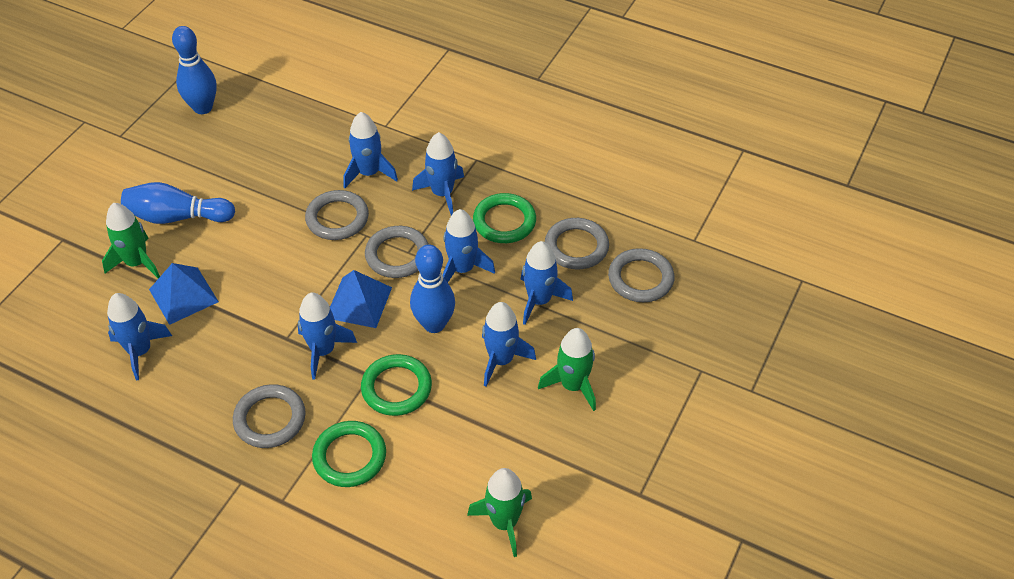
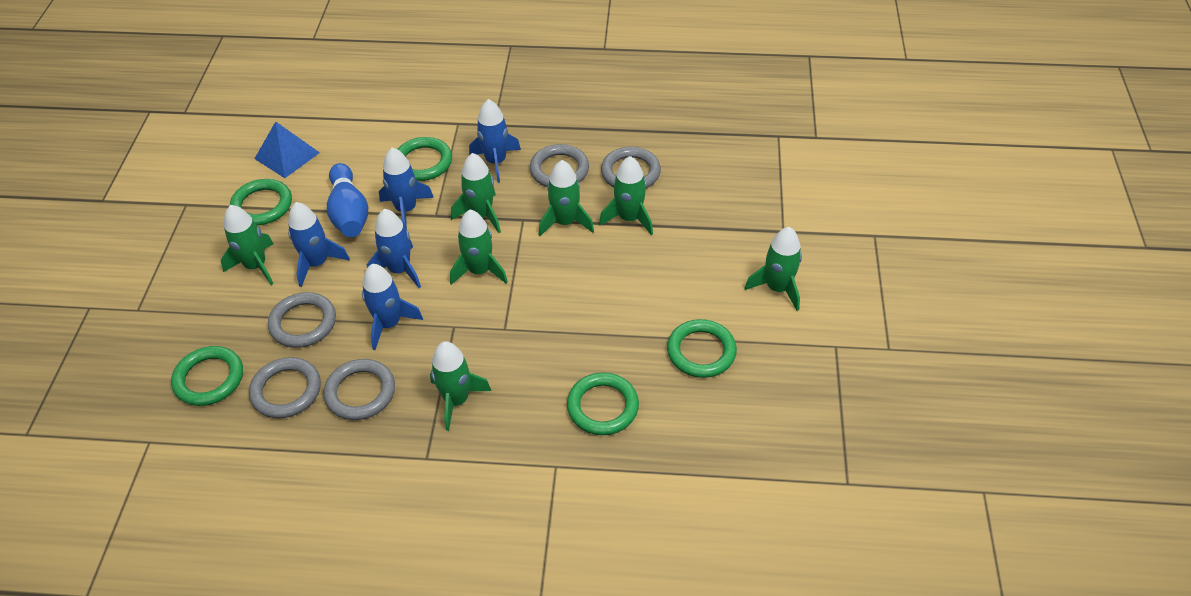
blue bowling pin: [121,182,235,224] [172,26,217,114] [410,245,455,333] = 3 -> [327,163,368,237] = 1
blue pyramid: [149,263,219,325] [330,270,392,328] = 2 -> [254,121,320,178] = 1
blue rocket: [107,293,172,380] [298,293,357,380] [343,112,398,188] [412,132,464,215] [442,209,495,283] [482,302,536,387] [521,241,573,325] = 7 -> [288,202,350,287] [362,264,423,350] [367,209,421,288] [379,147,434,230] [469,99,521,183] = 5
green ring: [312,421,386,487] [361,354,432,416] [473,193,536,243] = 3 -> [171,346,243,406] [230,179,292,225] [398,137,452,181] [567,372,639,435] [667,319,737,378] = 5
green rocket: [102,203,160,279] [467,468,532,557] [538,328,596,411] = 3 -> [221,205,274,285] [430,341,491,431] [450,210,508,285] [451,153,501,233] [539,160,594,236] [599,156,653,235] [744,227,802,311] = 7

